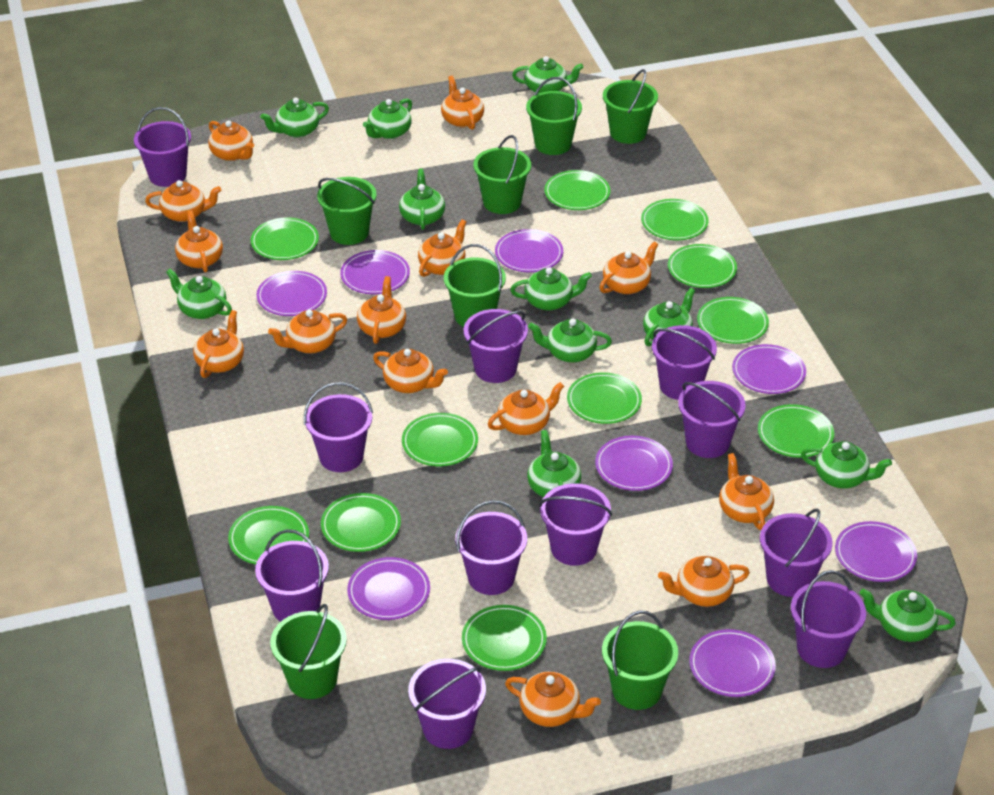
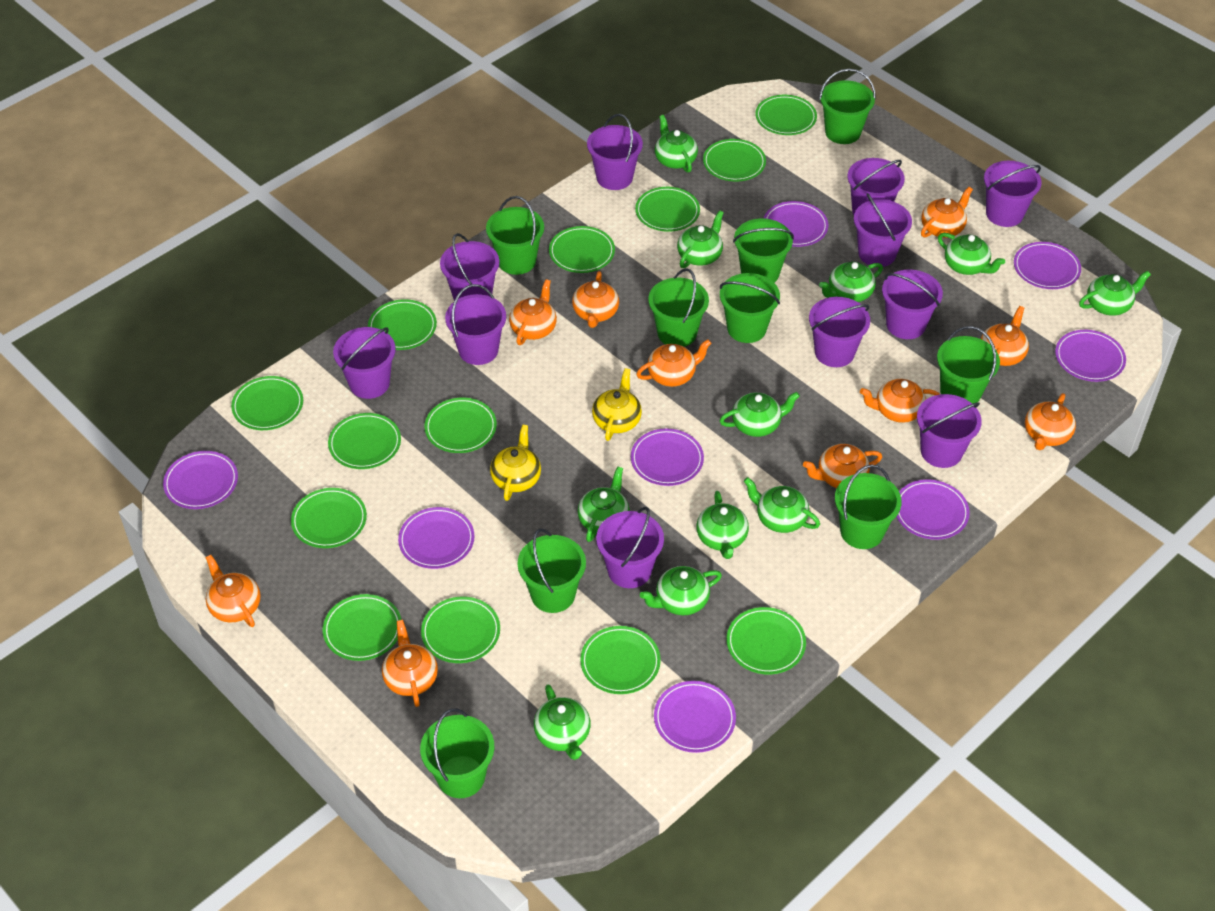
green bucket: [270,604,347,699] [317,177,377,245] [444,244,506,327] [473,135,531,214] [526,77,582,155] [602,610,678,710] [603,69,658,144] = 7 -> [420,708,494,798] [486,196,544,275] [517,529,586,613] [648,268,709,347] [720,273,780,343] [733,219,794,283] [819,69,876,144] [835,465,902,549] [937,326,1000,404] = 9
green plate: [228,506,309,565] [251,217,319,260] [321,493,401,552] [402,413,478,466] [462,605,547,671] [544,170,610,210] [567,372,642,424] [641,199,709,240] [668,244,737,288] [697,297,769,344] [758,404,834,458] = 11 -> [231,376,303,430] [291,488,367,548] [323,594,401,661] [328,413,401,469] [368,299,437,350] [421,596,500,663] [424,398,497,453] [549,226,615,273] [580,626,661,694] [635,187,700,232] [703,139,766,181] [727,607,806,675] [755,95,817,135] = 13
orange teapot: [145,180,221,222] [175,210,223,272] [193,310,244,378] [208,120,254,161] [268,310,347,353] [357,276,406,344] [373,349,448,393] [418,219,466,277] [441,76,484,130] [488,382,564,435] [505,672,601,727] [599,242,658,294] [658,556,750,607] [719,453,774,530] = 14 -> [205,555,261,627] [382,620,438,707] [509,279,557,345] [572,271,619,328] [636,339,712,387] [803,444,882,488] [860,379,940,423] [921,187,973,238] [981,306,1029,366] [1025,393,1076,450] = 10
yellow teapot: none = 0 -> [490,425,541,501] [592,368,642,441] = 2

